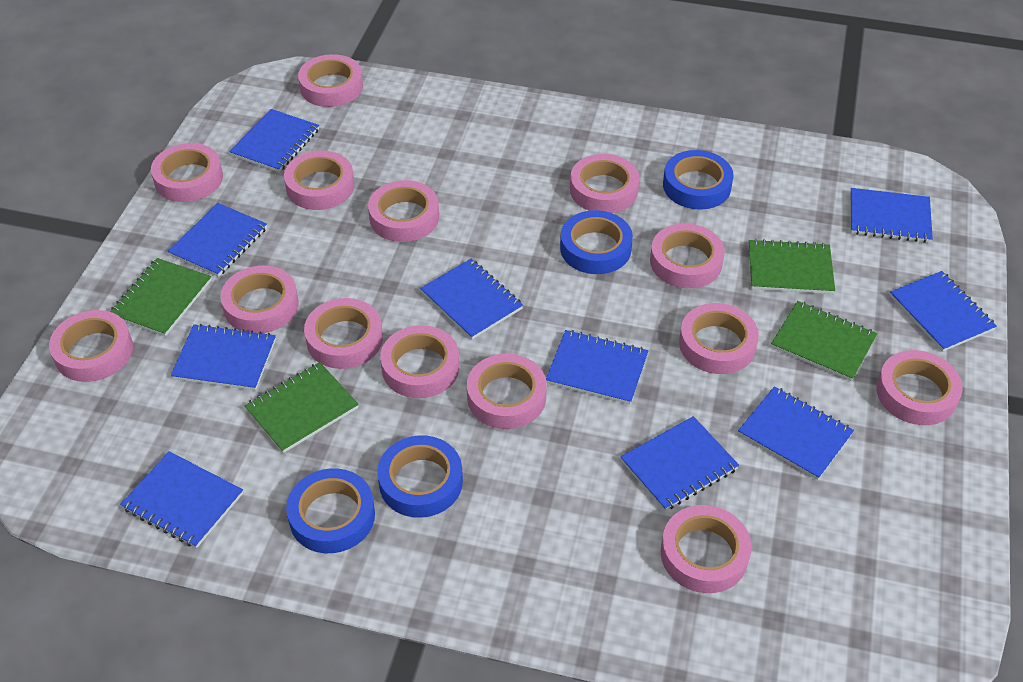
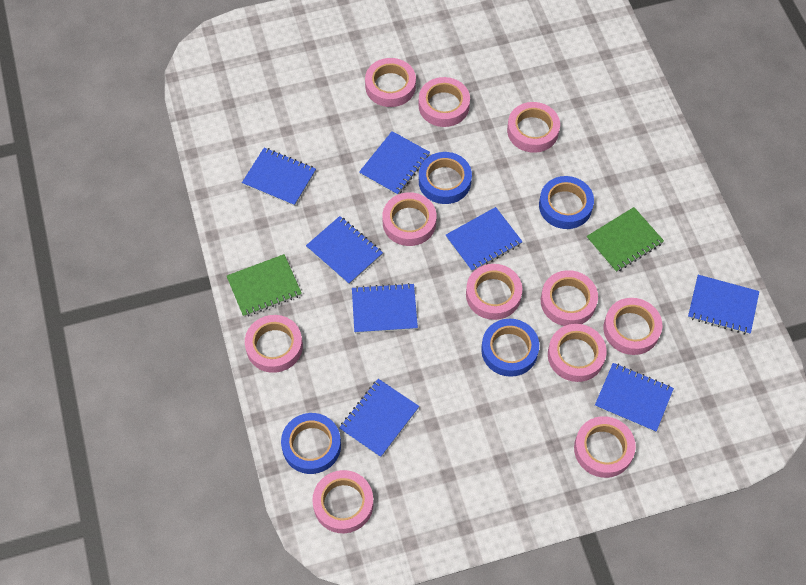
blue notebook: [120,451,243,548] [167,203,267,277] [171,324,276,391] [229,109,319,172] [420,259,523,340] [546,330,648,404] [621,416,739,511] [738,386,854,480] [850,188,933,243] [890,271,997,352] = 10 -> [242,148,316,206] [306,216,383,284] [339,379,419,457] [352,283,418,333] [359,131,430,195] [446,207,523,272] [595,363,674,432] [688,275,759,335] = 8
green notebook: [110,258,211,336] [244,362,359,453] [749,239,835,294] [771,301,877,381] = 4 -> [227,254,302,317] [586,207,664,272] = 2
pink tape: [49,310,133,382] [151,143,223,202] [220,266,299,333] [284,151,355,210] [298,54,363,107] [304,298,383,369] [368,180,439,242] [380,325,459,398] [467,354,547,429] [570,154,639,213] [650,223,725,288] [661,505,752,593] [679,303,759,374] [877,350,963,425] = 14 -> [245,315,303,373] [312,470,374,533] [365,58,416,107] [382,192,437,246] [419,77,470,127] [466,264,522,320] [507,102,560,153] [541,270,598,326] [548,324,607,382] [574,416,636,478] [603,298,662,355] = 11

